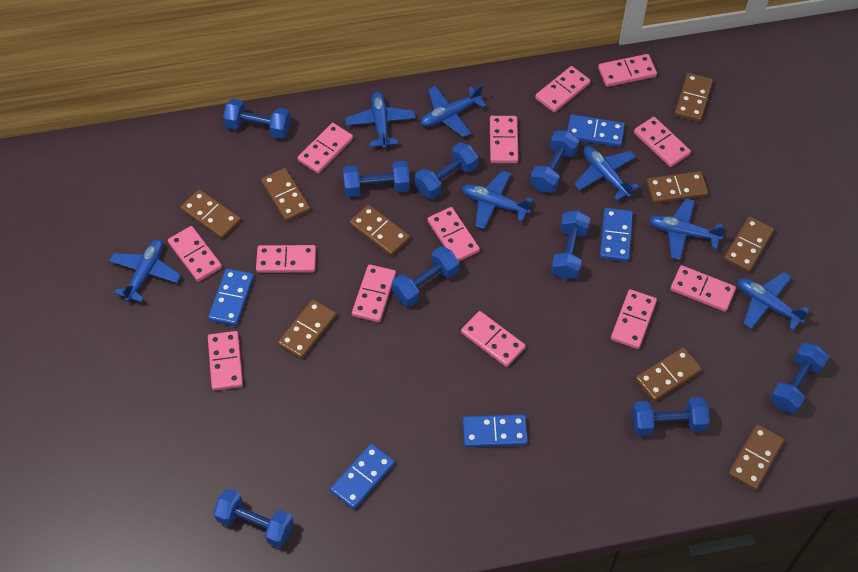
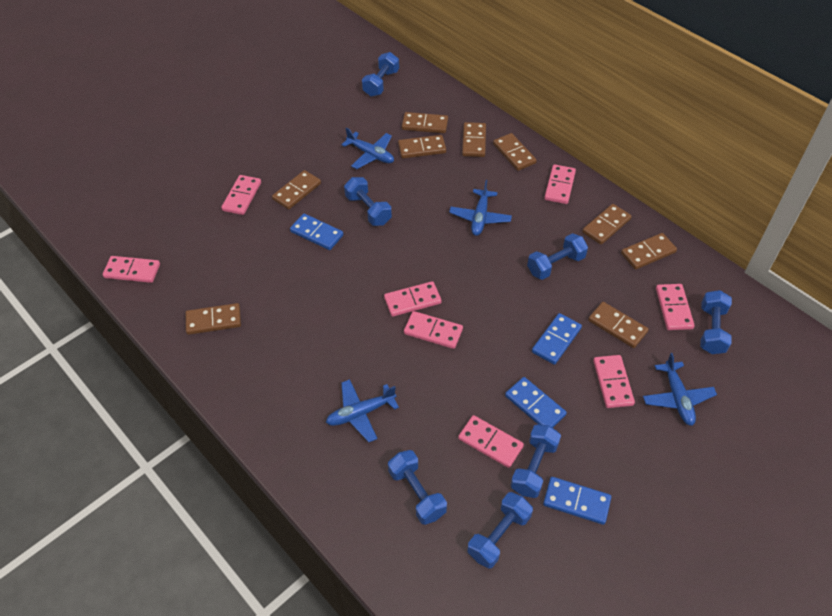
blue domino: [208,268,254,326] [330,444,395,509] [463,414,528,447] [567,114,625,147] [600,208,633,262] = 5 -> [290,214,344,250] [505,377,567,428] [532,313,582,365] [543,477,611,525] = 4
blue dumbbell: [213,489,294,548] [223,99,291,139] [343,161,410,197] [392,246,459,307] [415,142,478,199] [530,130,579,193] [551,210,590,279] [632,397,710,436] [770,342,829,414] = 9 -> [344,177,392,226] [362,52,399,97] [388,450,447,525] [468,492,533,569] [510,424,561,498] [527,233,588,280] [700,290,732,354] = 7
blue plane: [109,239,181,302] [345,91,415,149] [421,85,487,137] [461,171,533,229] [574,146,639,201] [649,198,726,260] [737,272,809,331] = 7 -> [326,379,399,442] [342,128,394,169] [449,180,512,236] [643,353,717,426] = 4
pink domino: [168,226,222,282] [208,331,243,391] [256,245,316,273] [298,123,353,174] [352,264,396,322] [428,207,480,261] [461,311,526,367] [490,116,519,163] [535,66,591,113] [598,54,657,87] [611,289,657,349] [634,117,691,167] [670,265,736,312] = 13 -> [103,256,160,283] [221,175,261,215] [384,281,442,317] [404,311,463,349] [458,415,524,468] [544,165,576,204] [593,355,635,408] [656,284,695,330] = 8

